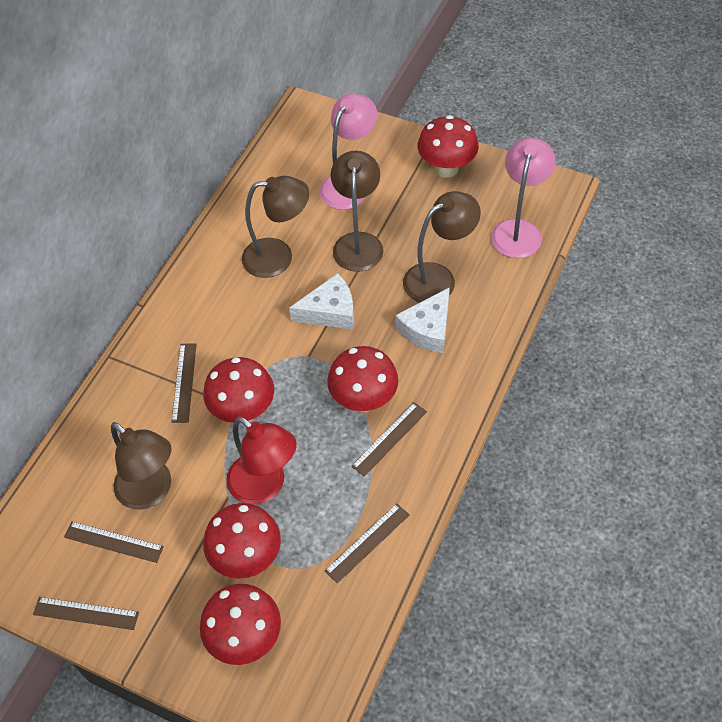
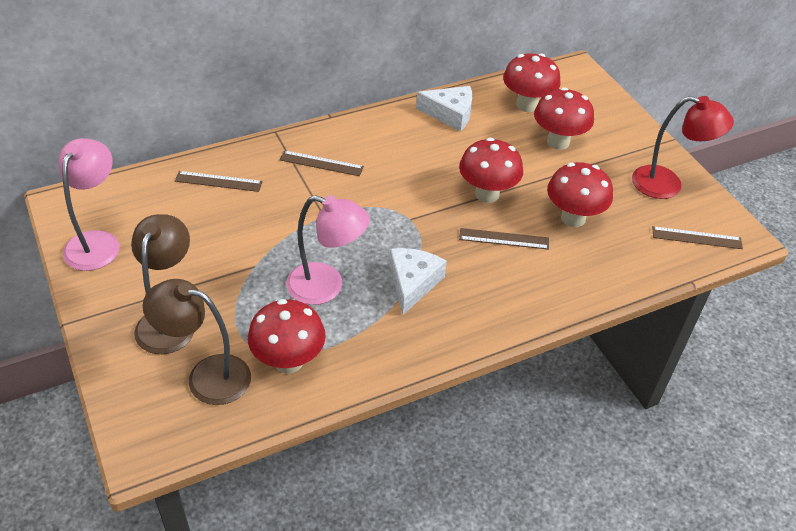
brown lamp: [111,422,171,510] [242,176,309,278] [331,151,383,272] [403,191,481,302] = 4 -> [131,214,194,354] [143,279,251,405] = 2
brown ruler: [33,597,139,630] [64,521,164,563] [172,343,197,423] [325,504,409,584] [351,402,427,477] = 5 -> [175,171,263,192] [280,150,364,176] [459,228,549,250] [652,226,743,249] = 4

